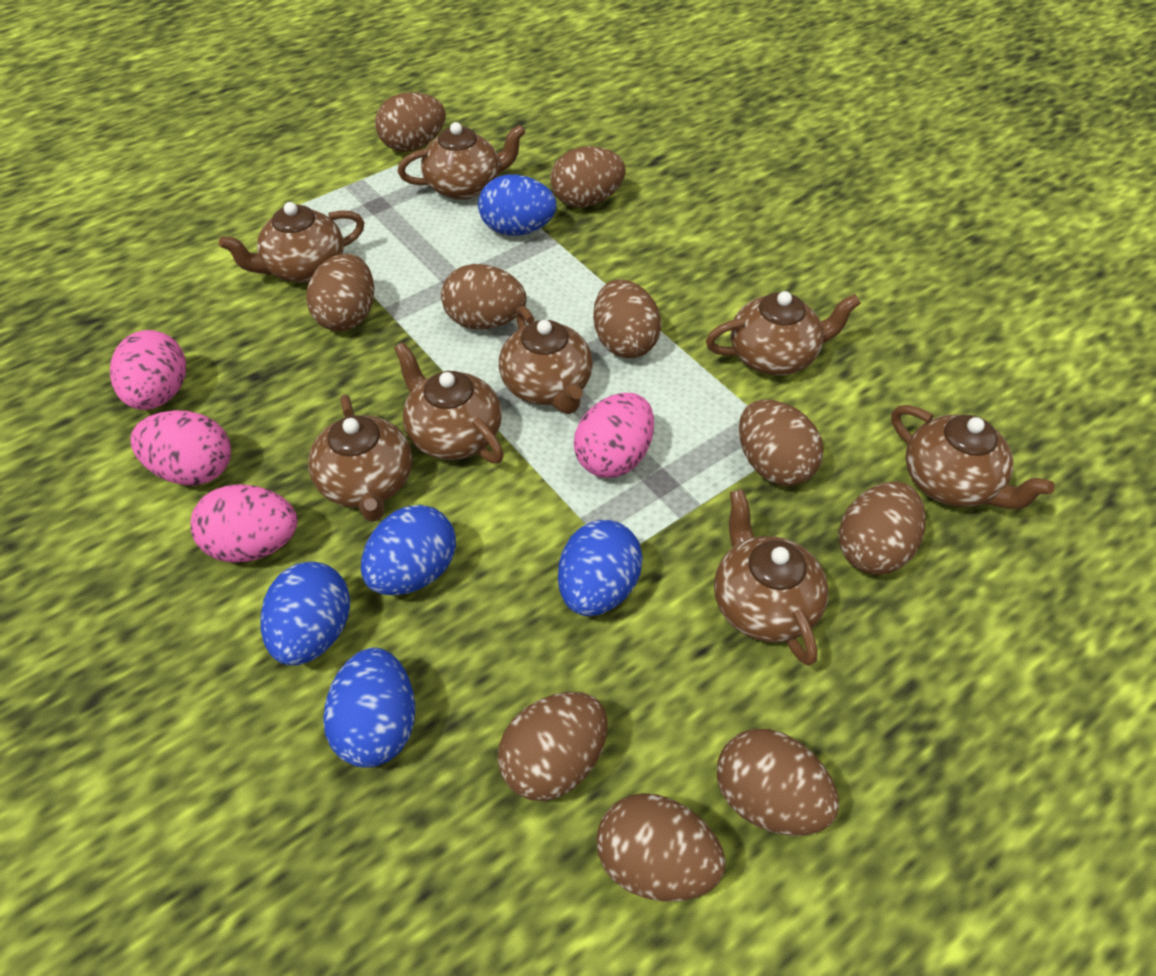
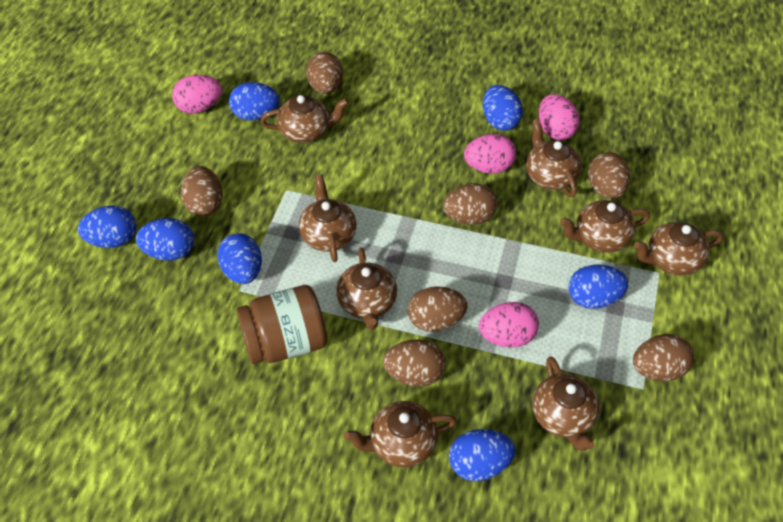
blue egg: [260,562,350,666] [323,648,415,768] [361,505,456,595] [478,174,556,236] [558,520,643,616] = 5 -> [78,205,136,248] [136,218,194,261] [217,233,262,284] [229,82,279,121] [449,429,515,481] [483,85,523,131] [568,264,628,309] = 7
brown egg: [306,254,374,331] [375,92,446,152] [441,264,526,330] [498,692,608,801] [550,146,626,208] [593,279,662,358] [596,793,726,901] [717,729,839,835] [739,400,824,486] [839,482,926,575] = 10 -> [181,166,223,216] [306,52,343,94] [383,339,446,387] [408,287,467,332] [443,183,497,225] [588,152,630,199] [633,334,694,381] = 7
brown jar: none = 0 -> [236,285,327,364] = 1

